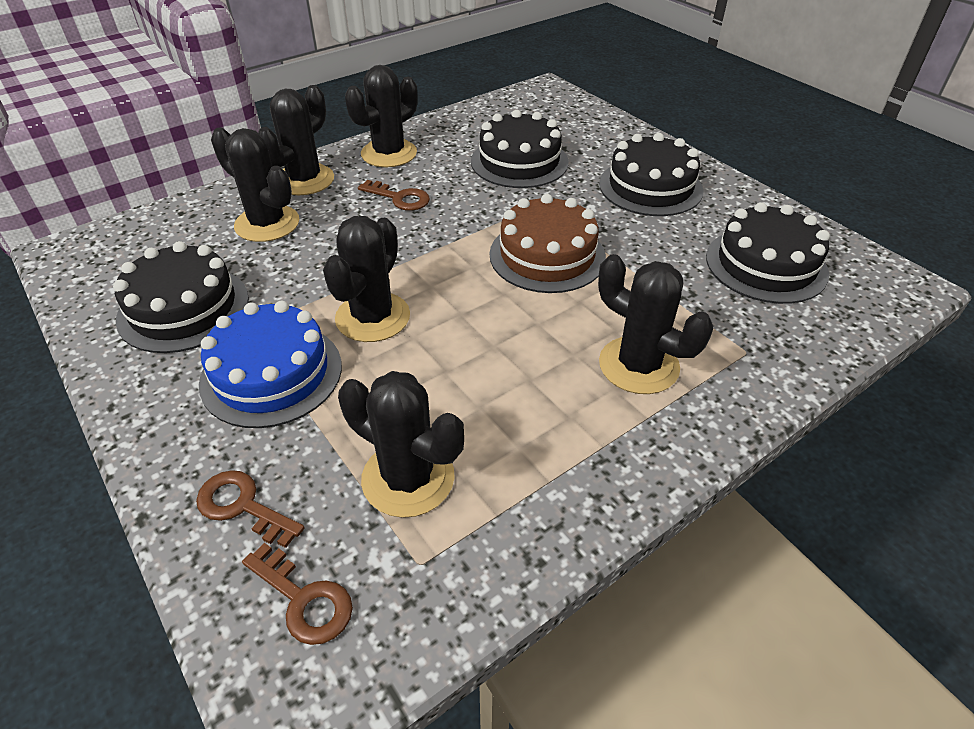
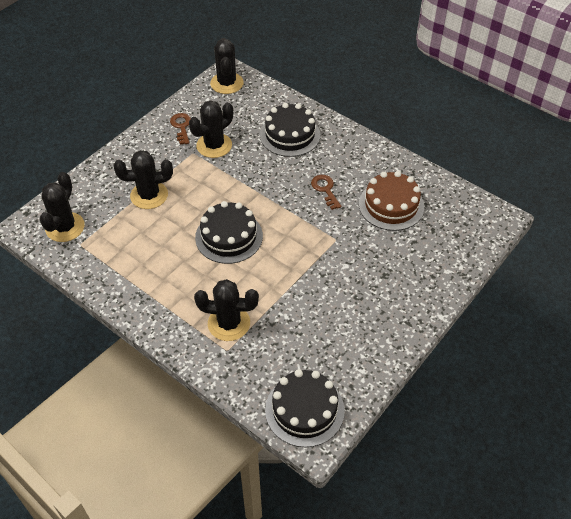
black cactus: [211,127,299,242] [258,85,334,195] [323,216,410,342] [338,371,464,518] [345,65,418,167] [598,254,713,394] = 6 -> [39,172,85,242] [114,150,173,209] [189,101,233,158] [194,279,259,341] [210,38,244,94] = 5
black cake: [113,241,249,353] [471,110,569,188] [599,133,703,216] [706,202,830,304] = 4 -> [195,201,263,264] [260,103,320,157] [265,369,345,447] = 3
blue cake: [199,301,342,428] = 1 -> none = 0
brown key: [196,470,305,548] [242,543,353,645] [358,180,430,211] = 3 -> [170,113,191,145] [311,175,341,210] = 2

